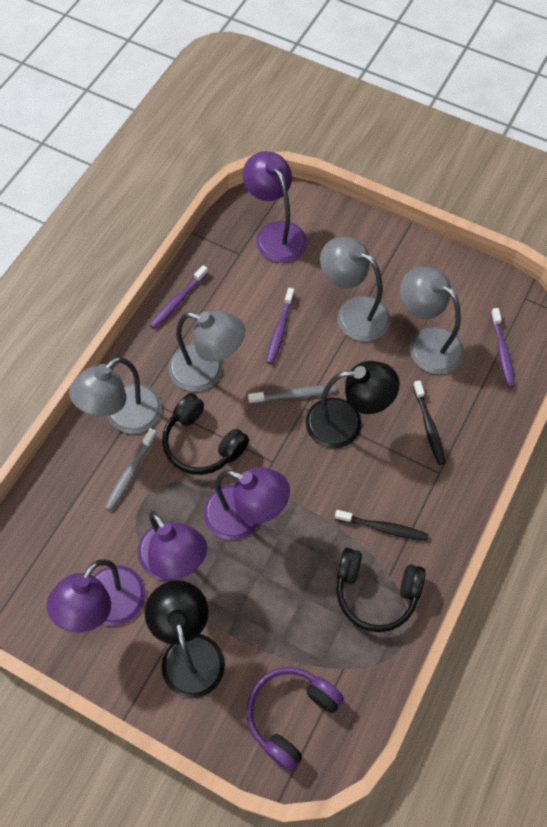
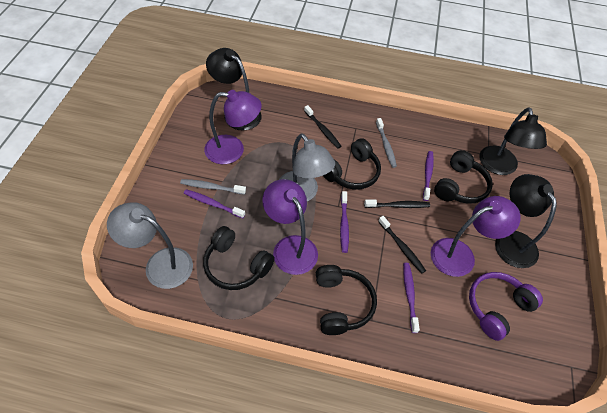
black headphones: [162,393,249,475] [336,548,426,632] = 2 -> [203,226,275,290] [316,265,377,335] [323,138,381,190] [434,150,493,204] = 4
black lamp: [145,580,225,698] [305,361,400,448] = 2 -> [206,48,262,131] [479,107,547,175] [495,174,557,268] = 3
black toothbrush: [335,510,429,541] [413,380,445,465] = 2 -> [304,105,341,149] [364,200,430,208] [378,216,426,273] = 3
grey lamp: [69,357,162,434] [169,311,245,392] [320,237,390,342] [400,266,464,374] = 4 -> [107,202,193,289] [279,133,335,201] = 2
purple lamp: [46,559,146,633] [138,511,207,580] [204,467,290,540] [243,151,307,263] = 4 -> [204,90,262,164] [262,179,318,275] [431,196,521,277] = 3
purple toothbrush: [150,265,208,329] [266,288,295,364] [491,308,515,388] = 3 -> [184,189,245,218] [340,191,349,253] [403,263,420,333] [423,151,434,201] = 4

